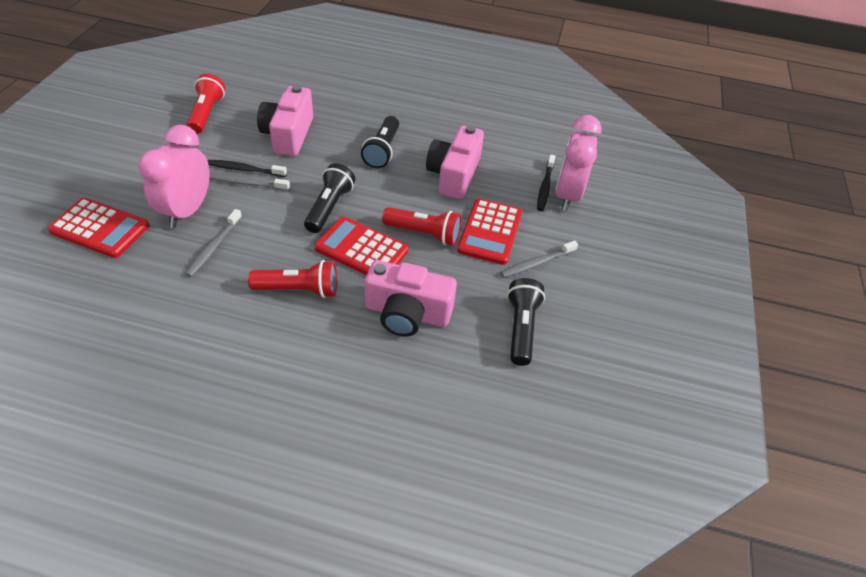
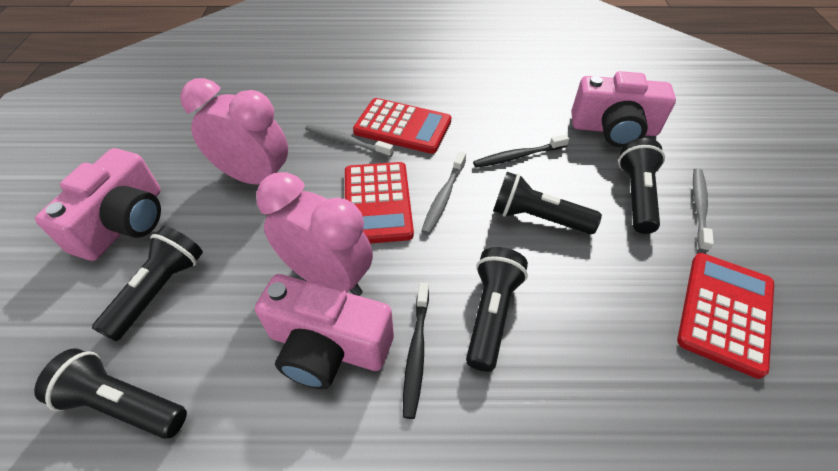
black flashlight: [304,163,355,233] [361,116,399,168] [507,278,545,366] = 3 -> [34,348,187,439] [92,226,203,341] [466,247,528,372] [493,172,602,234] [618,138,665,234] = 5
red flashlight: [187,74,225,134] [248,260,337,298] [382,207,462,246] = 3 -> none = 0

